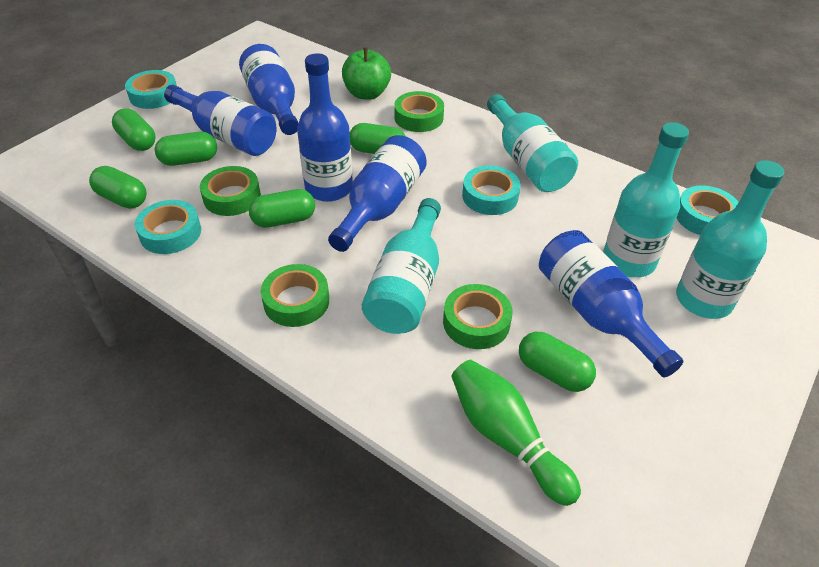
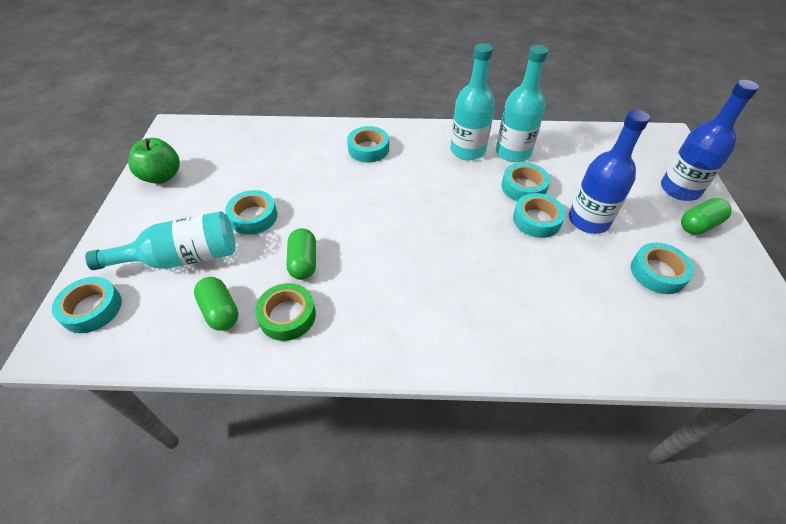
blue bottle: [164,85,276,156] [239,44,298,135] [297,53,353,202] [328,135,427,252] [539,230,683,377] = 5 -> [569,110,650,234] [661,80,759,201] = 2
green bowling pin: [452,360,581,506] = 1 -> none = 0
green capsule: [89,166,147,209] [112,108,155,151] [155,132,217,166] [249,189,315,228] [350,123,406,154] [519,332,596,392] = 6 -> [194,277,238,331] [286,228,316,280] [681,198,732,235] = 3
green tape: [200,166,261,216] [261,264,329,327] [394,91,444,132] [443,284,513,349] = 4 -> [255,283,316,341] = 1
turquoise bottle: [362,198,441,334] [487,94,578,192] [603,122,689,277] [676,160,785,319] = 4 -> [85,211,236,270] [450,43,495,160] [496,45,548,162] = 3
turquoise tape: [125,70,177,109] [135,200,201,254] [462,166,521,215] [676,185,739,235] = 4 -> [52,277,122,333] [225,190,277,235] [347,126,389,162] [501,162,550,201] [513,193,566,238] [631,243,694,294] = 6

